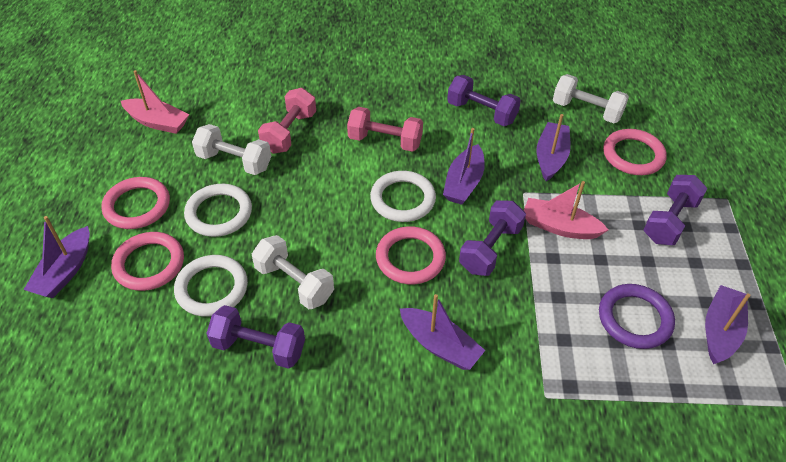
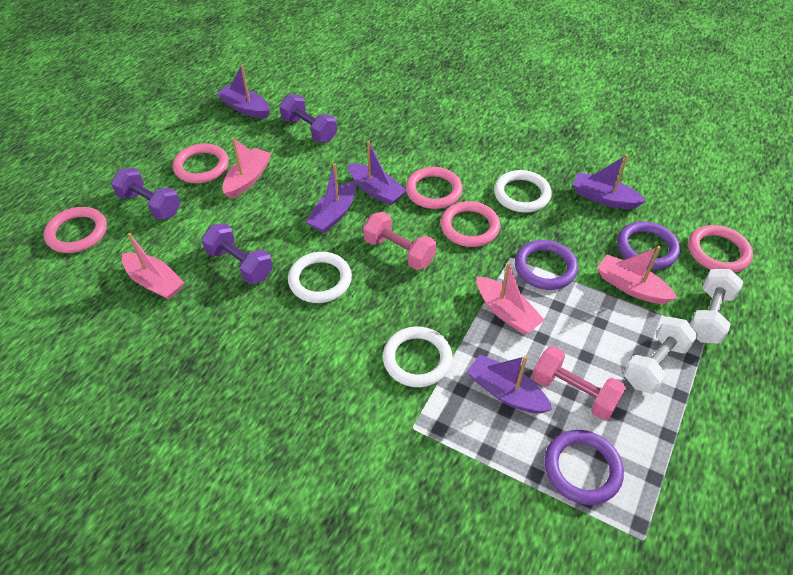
pink boat: [121,70,189,134] [524,181,608,239] = 2 -> [122,233,184,300] [222,137,272,199] [477,262,544,334] [597,246,677,304] = 4
pink ring: [101,177,170,229] [111,232,184,291] [376,226,446,284] [603,129,667,175] = 4 -> [44,207,107,253] [173,143,229,183] [406,167,463,209] [441,201,500,247] [688,225,753,273] = 5
purple dumbbell: [206,305,305,369] [447,75,521,126] [459,200,526,276] [644,175,708,245] = 4 -> [111,168,180,220] [201,223,273,284] [279,94,337,143] = 3
purple ring: [599,284,675,349] = 1 -> [515,240,578,290] [544,430,624,505] [617,222,680,270] = 3
white dumbbell: [192,124,271,175] [252,235,334,309] [553,74,629,123] = 3 -> [624,317,698,394] [690,269,744,344] = 2

